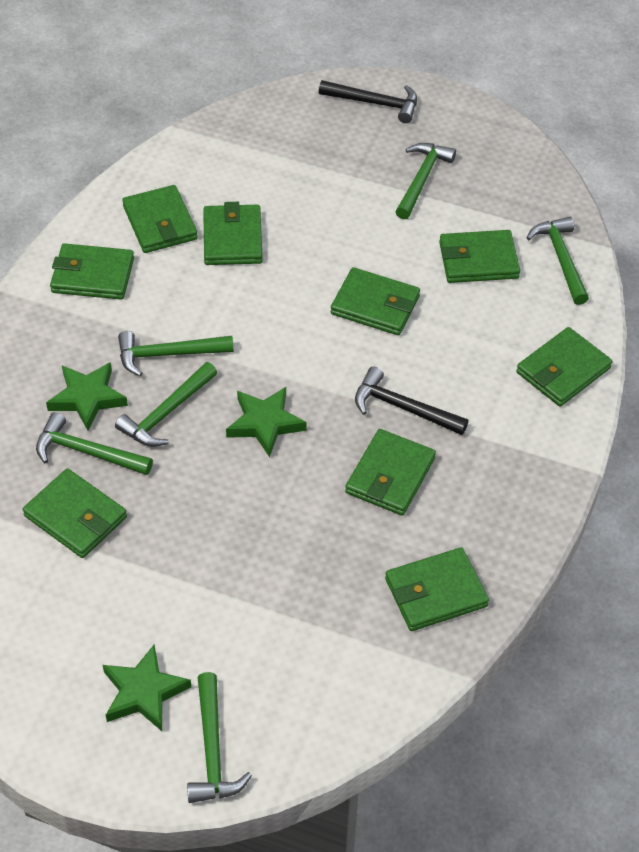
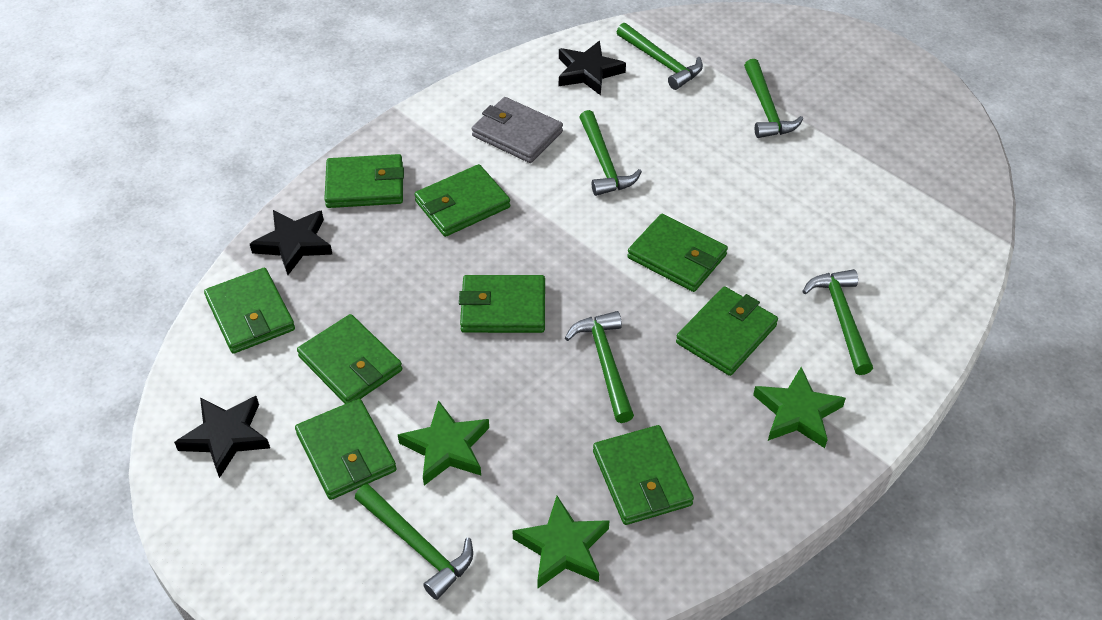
black hammer: [319,80,417,123] [355,367,468,435] = 2 -> none = 0
black star: none = 0 -> [174,396,270,478] [250,210,333,275] [559,41,626,95] = 3
grey wallet: none = 0 -> [472,97,563,163] = 1

